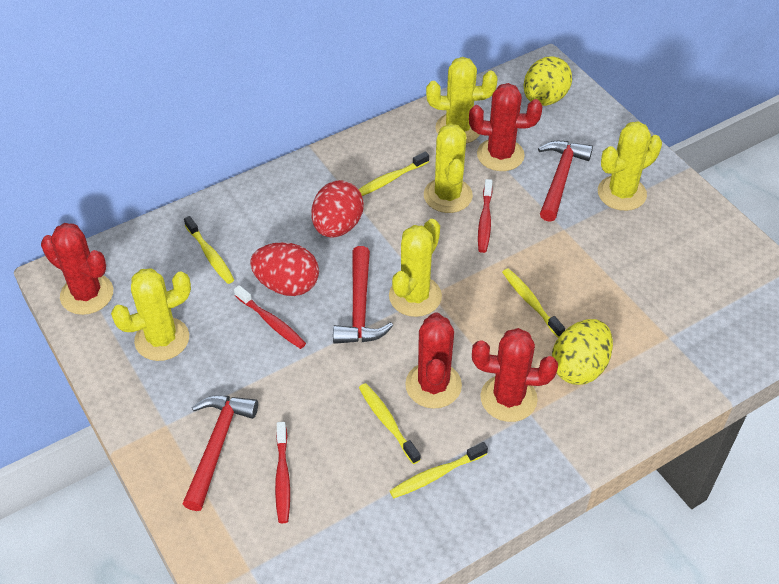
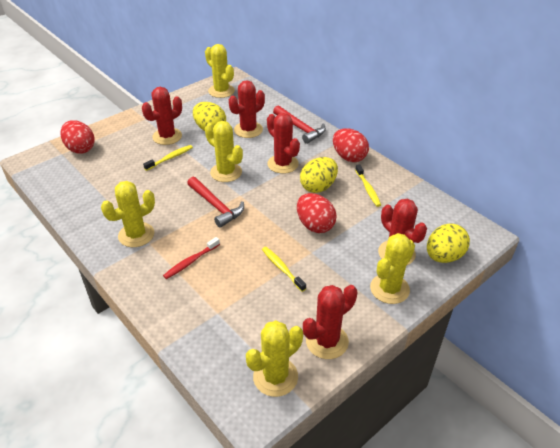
red cactus: [41,223,113,315] [405,312,462,409] [469,83,542,171] [472,328,558,422] = 4 -> [142,87,182,145] [229,80,265,138] [267,113,300,174] [303,285,357,359] [378,199,427,266] = 5
red egg: [250,242,319,296] [311,180,364,238] = 2 -> [61,120,95,154] [297,193,337,233] [333,129,369,162] = 3
red hammer: [183,395,258,511] [333,246,393,344] [538,141,593,222] = 3 -> [187,177,244,228] [273,106,326,144] = 2
red toothbrush: [234,285,306,349] [275,422,290,523] [478,179,493,253] = 3 -> [163,237,220,279] = 1
yellow egg: [523,57,572,106] [552,319,613,385] = 2 -> [193,102,226,131] [300,157,338,193] [427,223,470,263] = 3
yellow toothbrush: [184,216,234,284] [359,151,429,196] [359,383,421,464] [390,442,488,498] [502,268,565,338] = 5 -> [143,145,193,171] [262,247,306,292] [355,164,381,207] = 3

